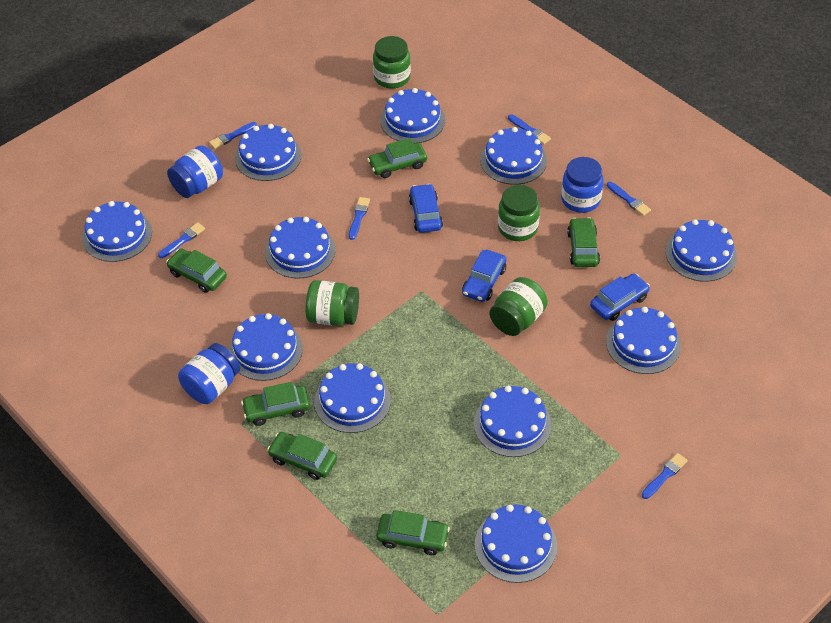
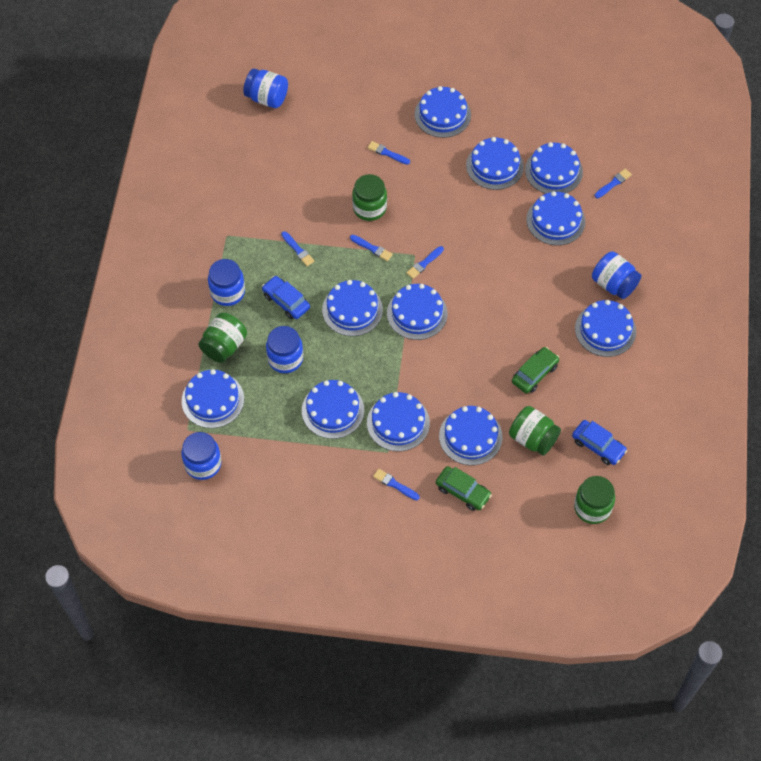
blue car: [409,184,443,233] [462,250,506,302] [590,273,650,321] = 3 -> [262,276,310,319] [572,420,627,465] = 2
blue jar: [167,145,223,198] [178,343,240,404] [561,157,604,213] = 3 -> [181,432,221,480] [208,259,245,306] [243,69,288,108] [266,326,303,373] [592,251,642,299] = 5
green car: [166,248,227,293] [241,382,310,426] [267,432,337,480] [367,138,427,178] [377,510,450,555] [567,218,600,267] = 6 -> [436,466,492,511] [512,347,559,394] = 2

